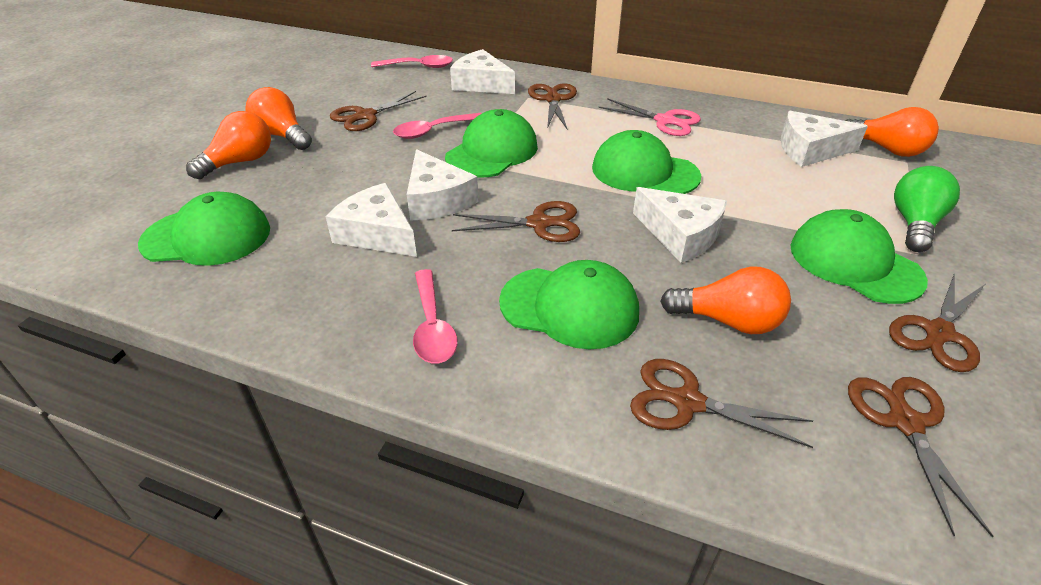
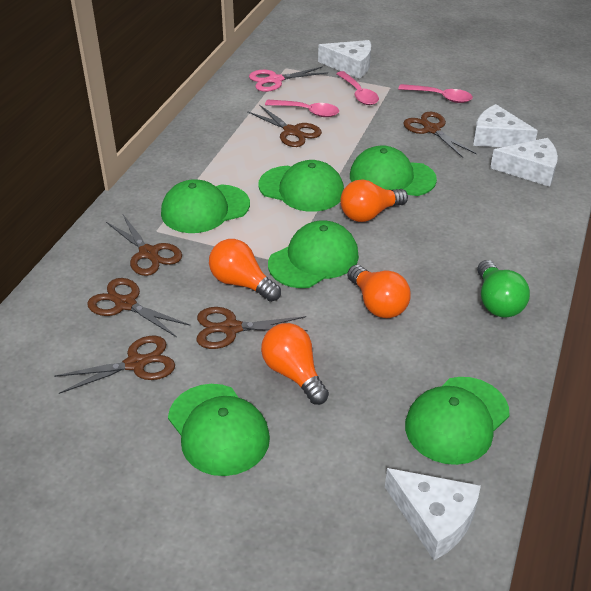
green cap: [138,192,270,266] [445,109,538,178] [499,260,639,350] [592,130,701,194] [791,209,928,304] = 5 -> [161,179,250,233] [168,384,270,476] [258,160,344,212] [268,221,359,288] [350,145,437,196] [405,377,510,465] = 6
white cheese: [325,183,417,257] [407,149,478,221] [450,49,515,94] [633,187,727,263] [780,111,868,167] = 5 -> [318,40,371,79] [385,468,481,560] [473,104,538,147] [490,138,558,187] = 4

